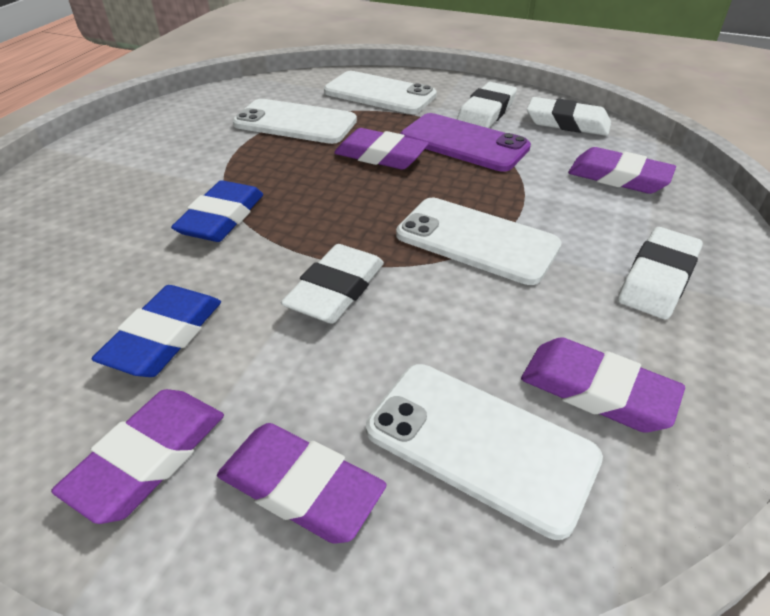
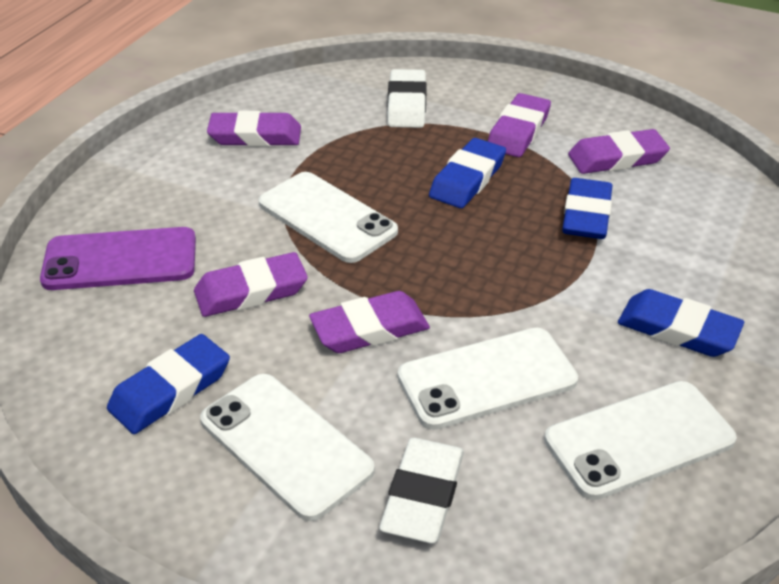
blue eraser: [92,285,221,377] [171,180,263,242] = 2 -> [107,334,230,434] [429,138,506,208] [562,178,613,239] [618,289,744,357] = 4
white eraser: [281,244,384,324] [457,82,517,128] [527,97,611,136] [618,227,703,319] = 4 -> [379,438,464,544] [387,69,427,128] = 2

